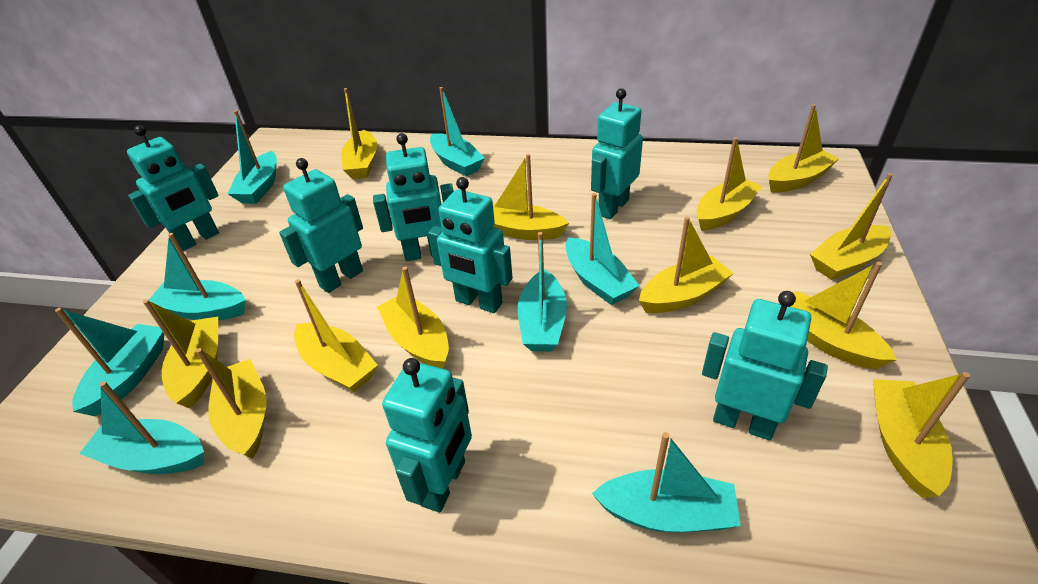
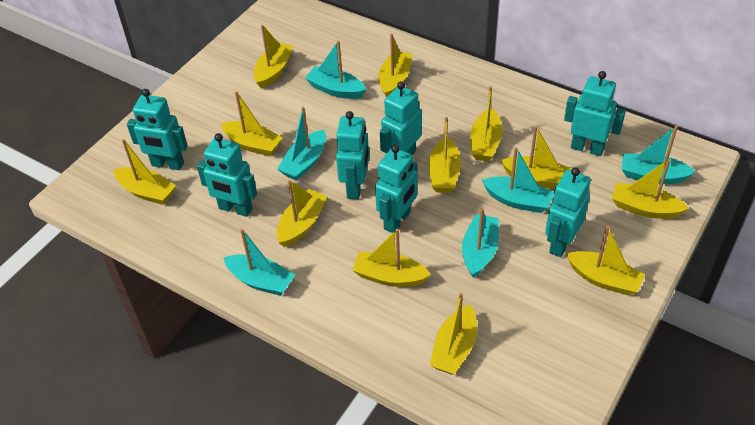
turquoise boat: [55,308,165,416] [79,381,204,474] [149,233,246,320] [228,110,277,204] [430,87,485,176] [518,232,567,351] [565,193,639,305] [592,432,741,532] = 8 -> [224,229,295,296] [277,107,326,181] [305,41,366,99] [462,208,499,278] [482,147,554,213] [622,125,696,184] = 6

